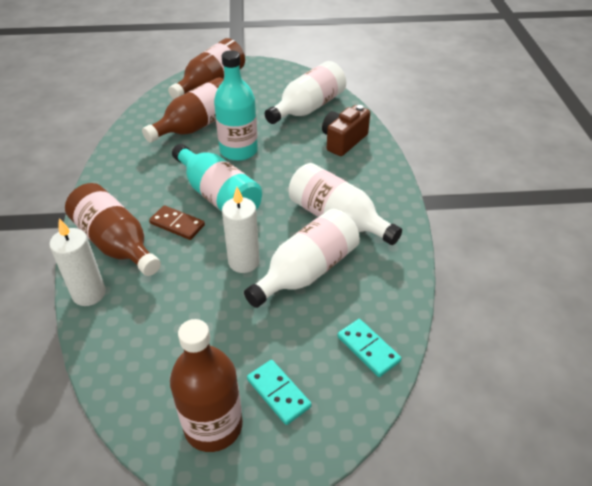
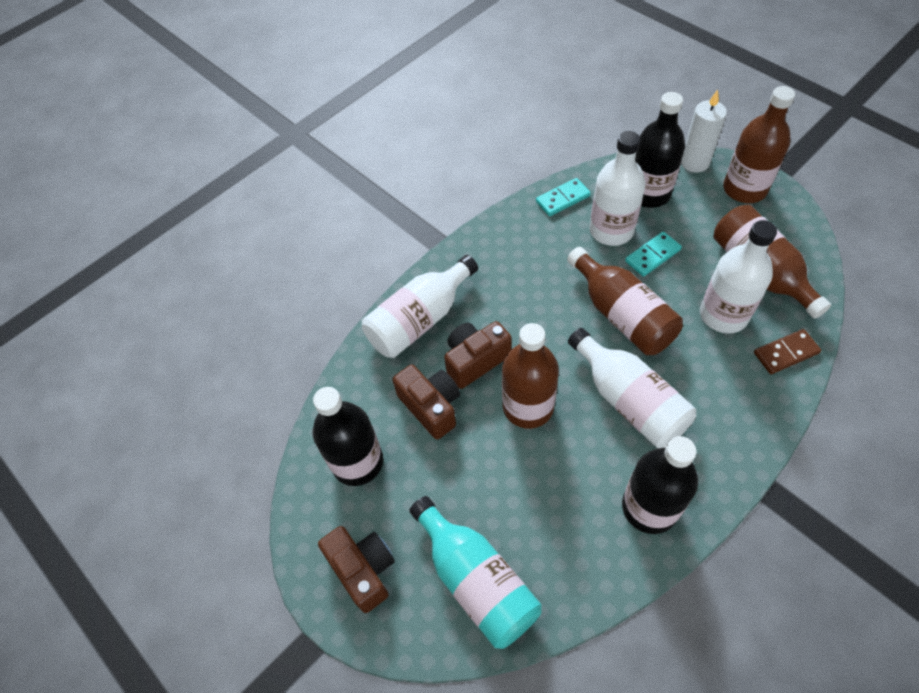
black bottle: none = 0 -> [313,387,383,486] [622,436,698,534] [635,92,685,208] = 3
brown camera: [322,105,370,156] = 1 -> [318,526,395,613] [393,364,460,440] [444,321,512,389] = 3
turquoise bottle: [172,144,262,212] [214,50,258,161] = 2 -> [409,496,542,649] = 1
white bottle: [244,209,360,308] [265,61,346,124] [289,163,402,245] = 3 -> [362,255,478,358] [568,328,696,448] [589,131,646,246] [700,220,777,334] = 4
white candle: [49,218,106,306] [222,187,260,273] = 2 -> [681,90,727,173] = 1

